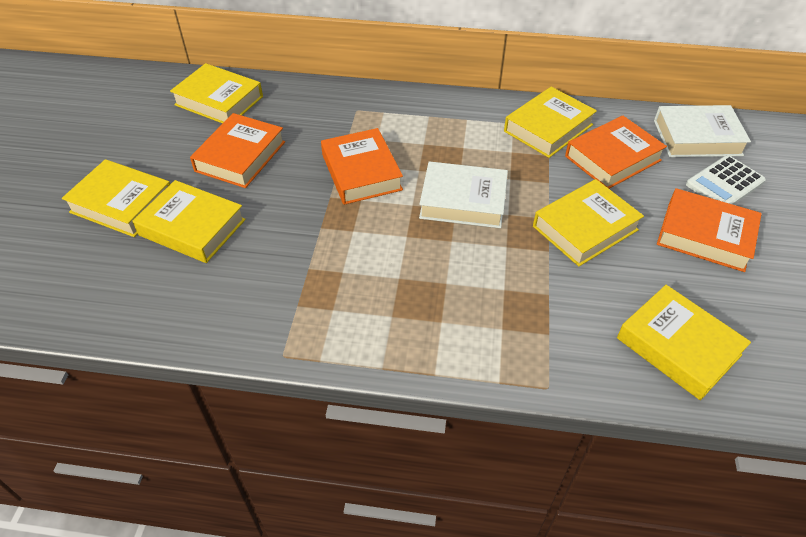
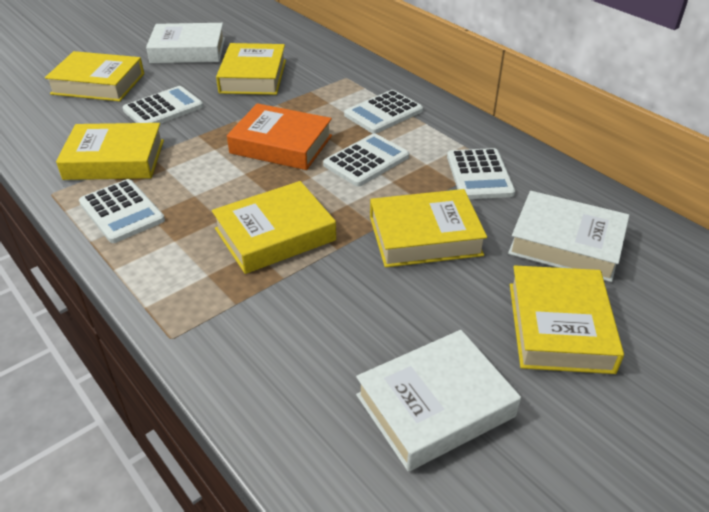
orange book: [190,113,285,188] [321,128,403,205] [565,116,667,189] [657,188,762,272] = 4 -> [227,103,332,170] = 1
white book: [419,161,508,228] [654,105,751,157] = 2 -> [146,23,225,63] [356,330,521,472] [508,191,629,282] = 3
white calculator: [686,155,766,205] = 1 -> [79,179,165,243] [122,86,203,124] [323,133,409,186] [344,90,423,134] [447,148,515,199] = 5

